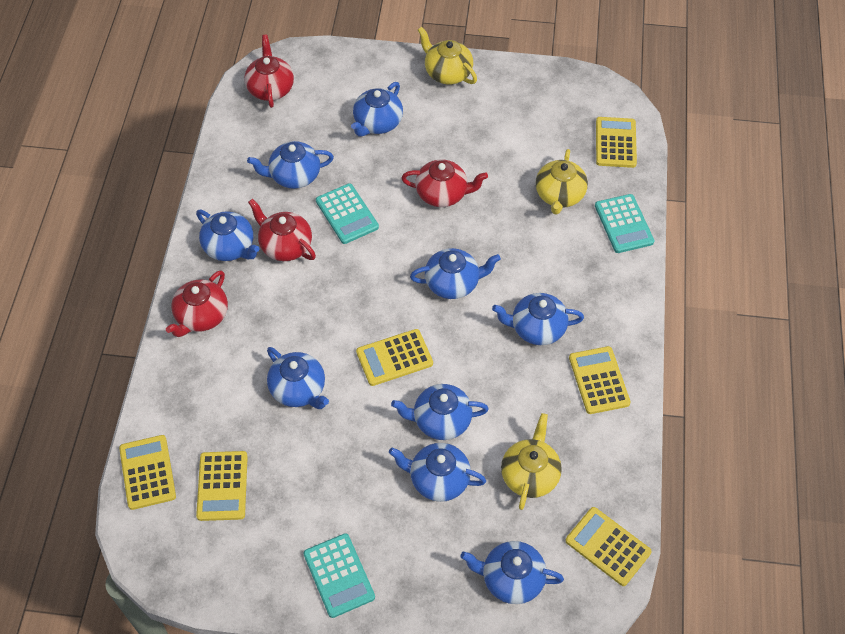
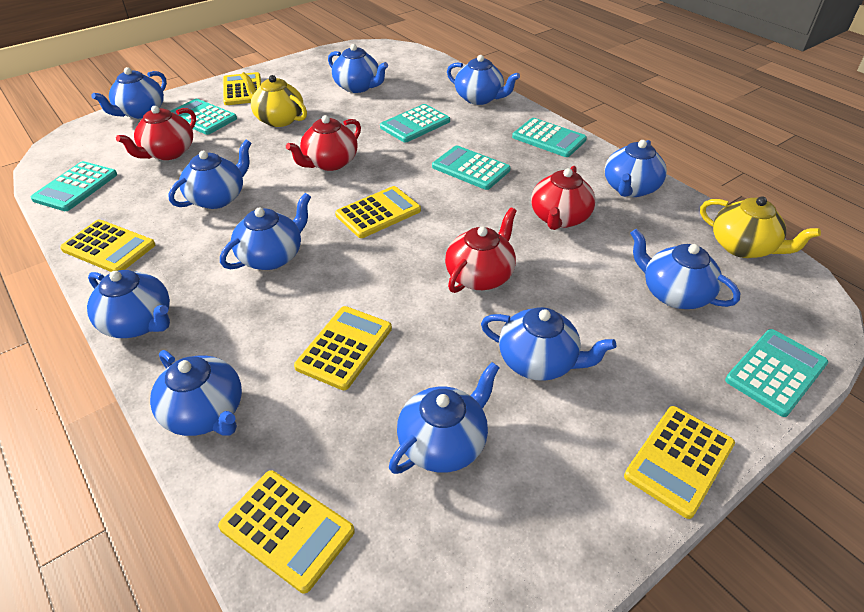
blue teapot: [196,210,259,261] [247,141,334,189] [267,347,329,409] [351,82,403,137] [389,443,486,502] [391,384,489,440] [410,248,501,299] [460,541,564,604] [492,293,584,345] = 9 -> [87,270,170,338] [92,67,167,119] [150,350,242,436] [169,140,251,209] [220,193,311,270] [328,44,388,93] [389,362,500,474] [447,55,520,105] [481,307,616,381] [605,140,667,197] [630,229,740,309] = 11
turquoise calculator: [303,533,375,618] [316,183,379,244] [595,194,654,253] = 3 -> [31,161,117,211] [170,99,237,135] [380,104,450,143] [432,145,511,190] [512,118,587,157] [725,329,828,417] = 6
yellow teapot: [418,27,477,84] [501,413,562,510] [535,149,588,215] = 3 -> [240,72,307,127] [700,196,821,258] = 2

